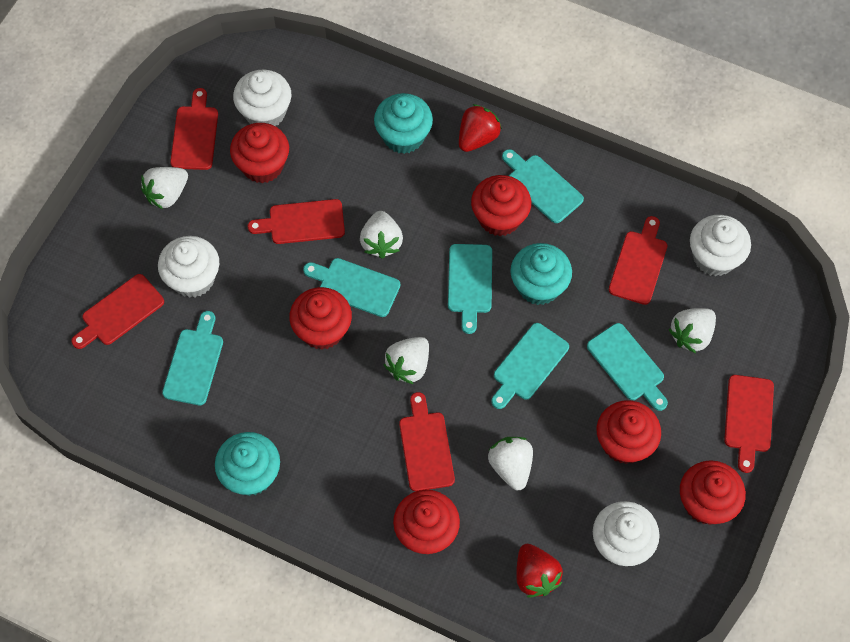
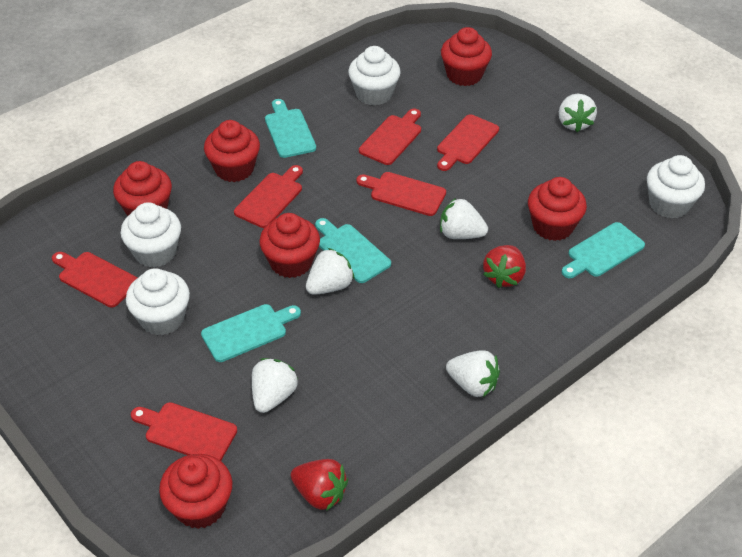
turquoise cupcake: [215,432,280,496] [374,93,433,154] [511,243,572,305] = 3 -> none = 0
turquoise cutting board: [162,311,223,405] [303,258,400,317] [448,244,492,334] [491,323,569,409] [502,149,584,223] [587,323,668,411] = 6 -> [201,304,301,362] [265,99,316,158] [315,218,391,283] [562,222,645,278] = 4

